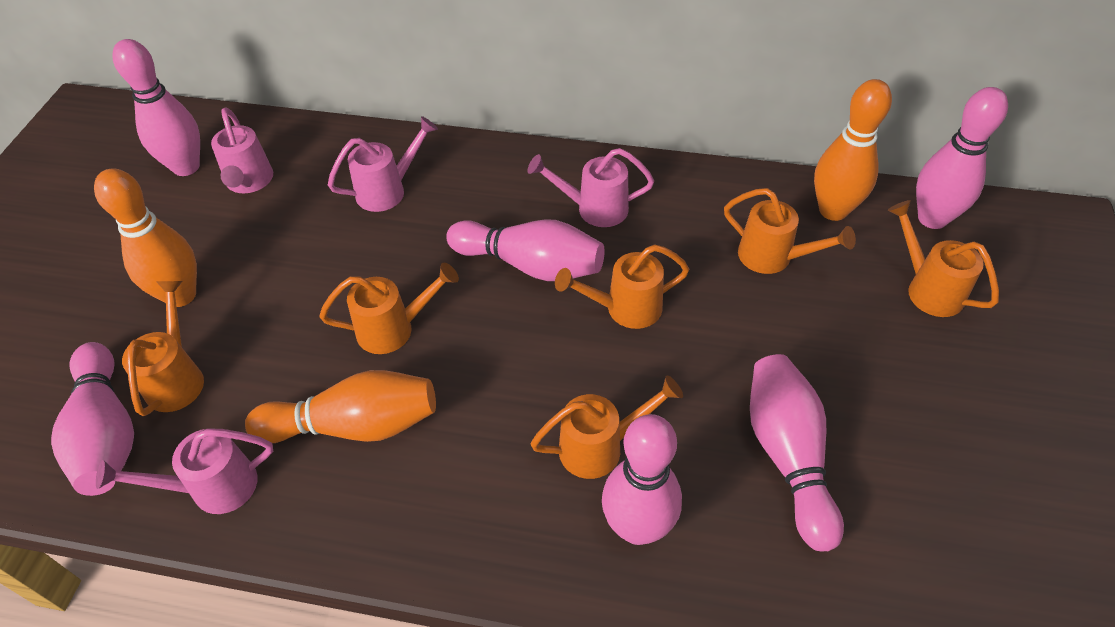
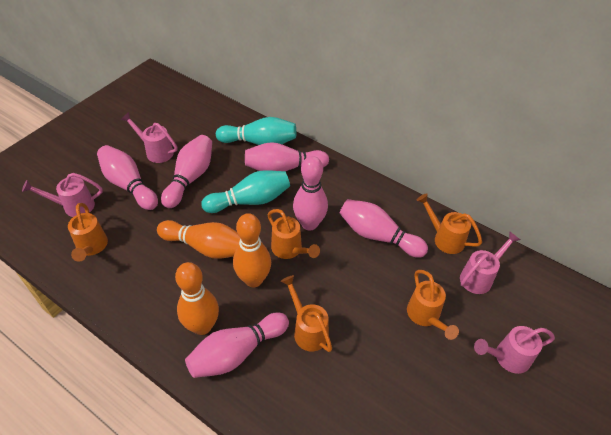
orange watering can: [122,281,204,416] [320,263,459,354] [531,375,683,479] [555,244,689,329] [724,188,856,274] [888,200,999,317] = 6 -> [68,203,108,262] [268,209,320,259] [281,275,332,352] [407,270,459,340] [416,193,482,254] = 5
turquoise bowling pin: none = 0 -> [201,170,290,213] [216,117,296,145] = 2

